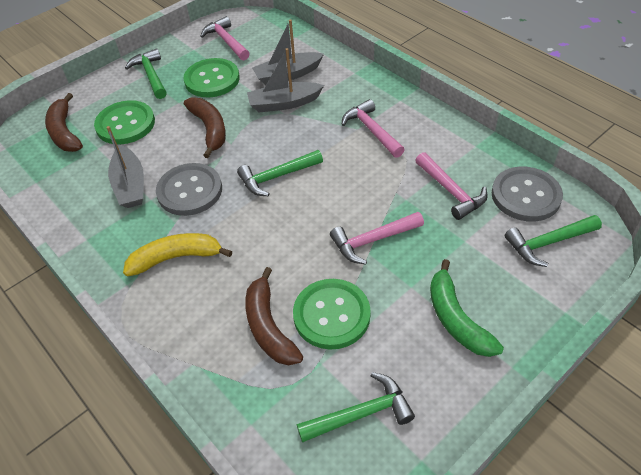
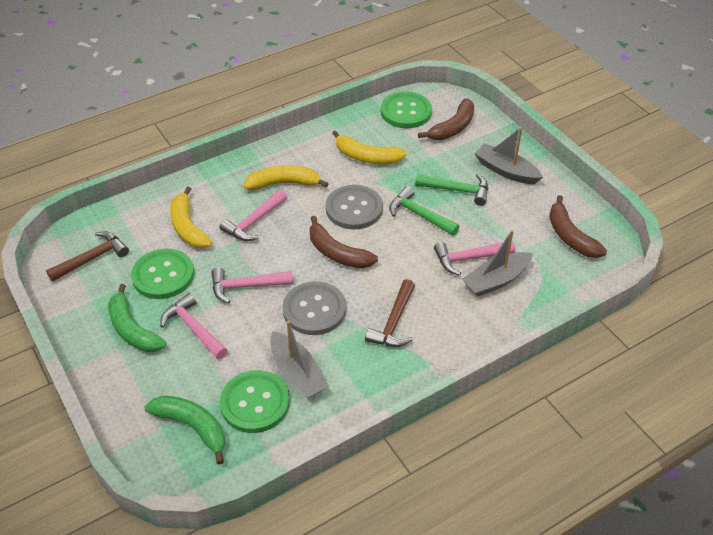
brown hammer: none = 0 -> [46,231,129,282] [365,279,415,347] = 2
green banana: [430,259,504,357] = 1 -> [108,284,166,352] [145,396,225,465] = 2
green hammer: [125,48,167,99] [237,150,323,196] [297,372,415,443] [505,215,602,267] = 4 -> [389,186,460,236] [415,174,488,206] = 2
yellow banana: [123,233,232,276] = 1 -> [170,187,212,248] [244,165,328,190] [332,130,407,164] = 3

